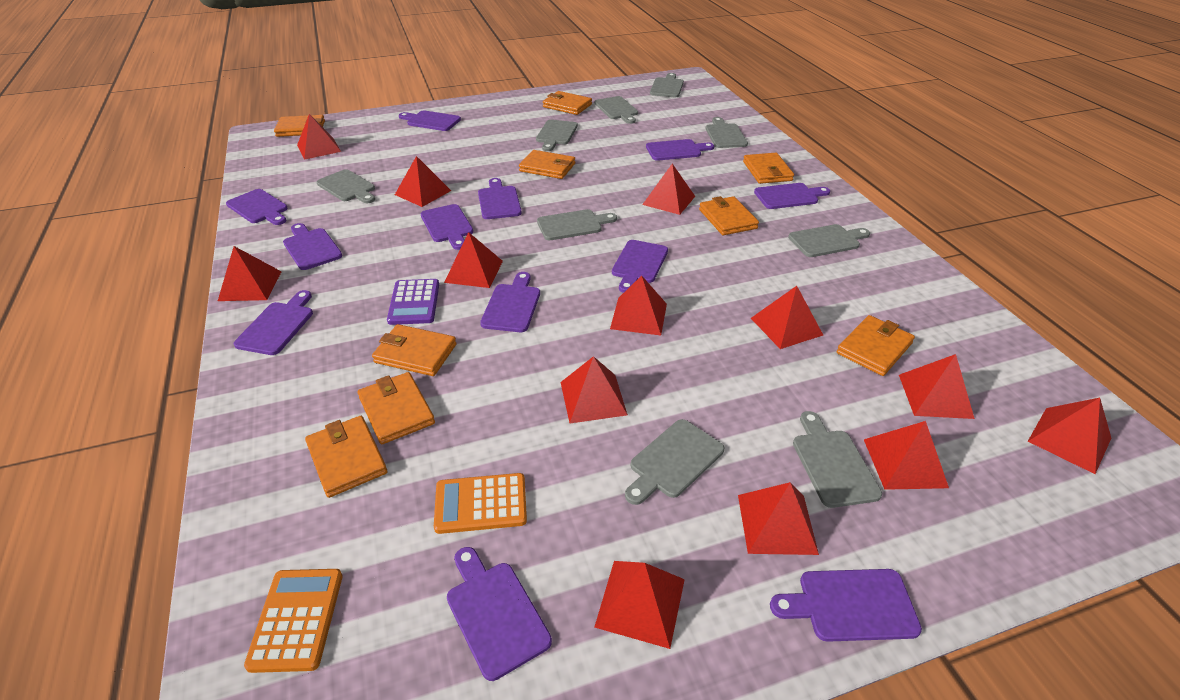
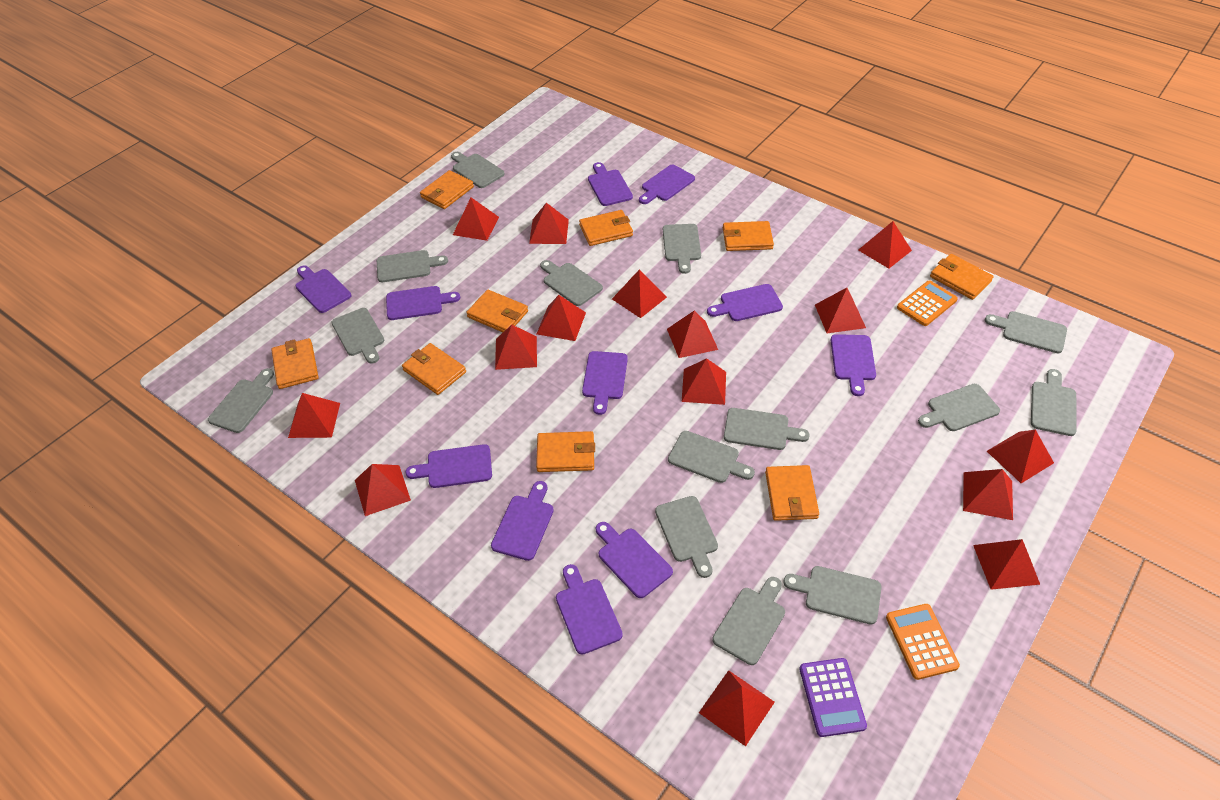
grey cutting board: [317,169,375,203] [536,120,578,151] [537,209,617,240] [595,96,638,124] [625,419,724,505] [650,73,684,97] [706,117,748,148] [788,224,870,257] [793,411,882,508] = 9 -> [208,368,274,433] [331,308,384,364] [377,250,448,282] [451,152,505,188] [540,260,603,306] [655,496,718,578] [663,224,701,274] [668,431,755,483] [713,577,785,665] [724,408,810,450] [783,566,882,625] [918,384,1000,431] [985,311,1067,353] [1031,369,1077,436] = 14
purple cutting board: [226,189,288,225] [234,290,313,355] [283,223,342,270] [399,111,461,131] [420,204,473,250] [447,547,552,681] [478,178,522,219] [480,272,540,332] [612,240,668,293] [646,139,714,161] [754,183,830,209] [770,569,922,642] = 12 -> [296,265,351,313] [386,286,460,320] [405,444,492,488] [491,481,554,561] [556,564,623,655] [582,351,628,415] [588,162,633,206] [596,522,673,598] [639,165,695,204] [707,284,783,321] [831,334,876,396] = 11
red pyramid: [218,246,282,301] [297,114,341,160] [395,156,451,207] [444,232,503,288] [561,356,628,423] [595,561,685,649] [610,275,667,336] [642,164,695,215] [738,482,819,555] [751,286,823,349] [864,421,949,490] [899,354,975,419] [1028,398,1111,474] = 13 -> [288,393,340,438] [355,464,411,516] [453,197,499,241] [495,325,537,370] [529,203,569,244] [537,295,586,341] [612,269,667,318] [667,311,718,358] [682,358,726,405] [699,670,775,746] [815,288,866,333] [858,221,912,269] [963,469,1013,520] [973,539,1040,590] [987,430,1054,483] = 15

